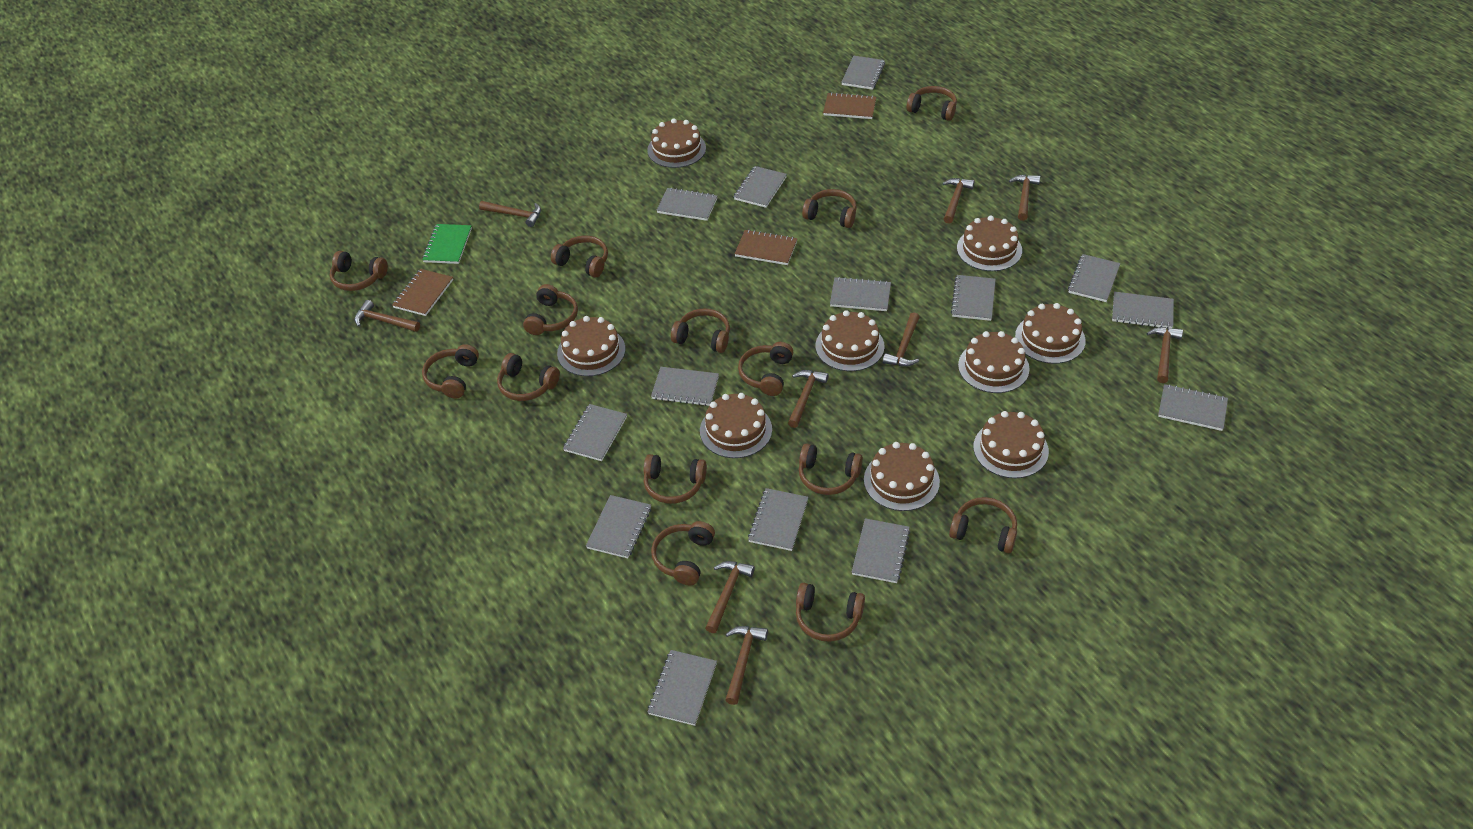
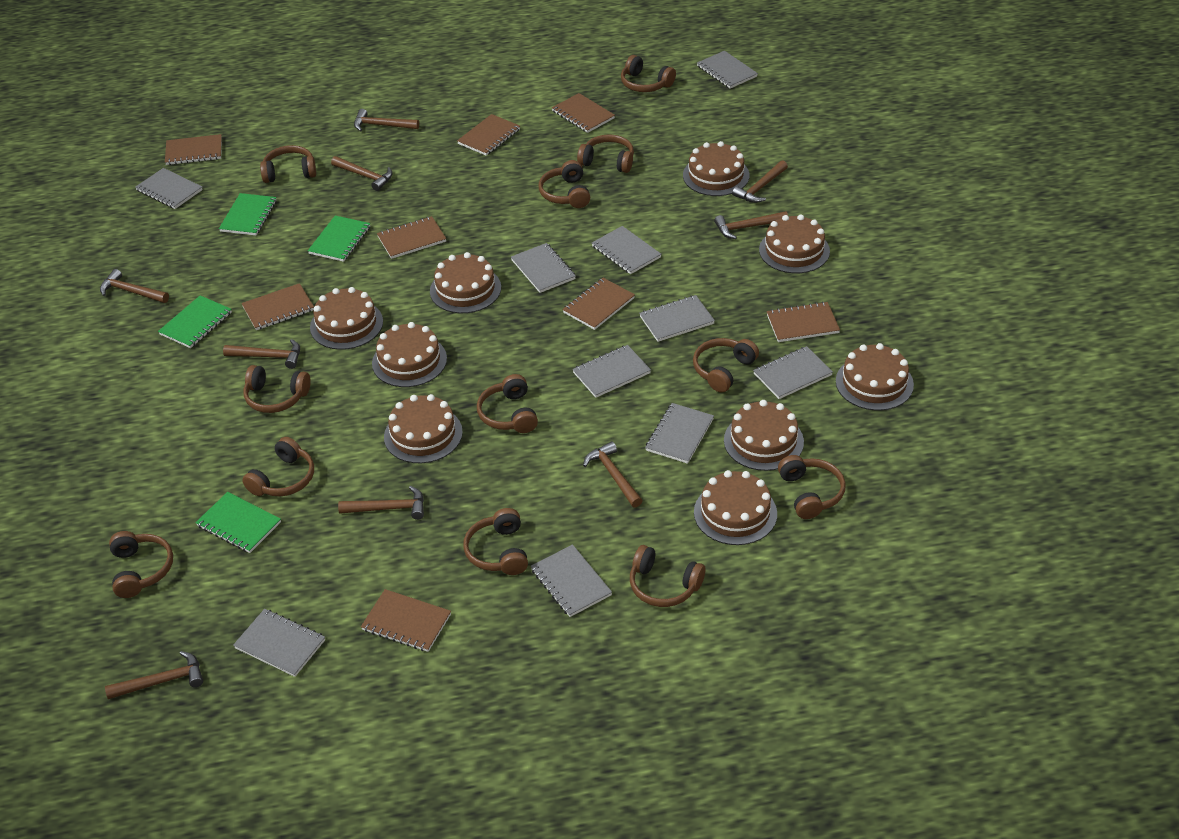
brown headphones: [330,251,388,291] [422,344,479,399] [497,353,560,401] [523,284,578,335] [551,236,608,278] [644,454,707,504] [651,521,715,585] [671,308,730,353] [738,342,793,396] [796,583,865,642] [799,443,863,495] [802,189,857,228] [906,86,957,121] [949,497,1017,553] = 14 -> [109,531,173,598] [242,437,314,496] [243,365,311,413] [260,145,316,183] [463,508,528,575] [477,374,538,433] [539,160,590,208] [577,134,634,173] [621,55,676,92] [630,545,705,607] [693,338,759,393] [778,455,846,519] = 12
brown notebook: [392,269,453,316] [735,230,797,265] [823,92,876,119] = 3 -> [165,134,222,165] [242,283,314,330] [361,589,451,652] [377,216,446,259] [457,114,520,156] [552,93,615,133] [562,278,635,330] [767,302,840,342] = 8
green notebook: [422,224,472,264] = 1 -> [158,295,232,348] [196,492,281,553] [219,193,277,236] [308,215,370,262] = 4
grey notebook: [563,404,627,461] [586,495,651,558] [648,650,717,726] [651,367,719,406] [656,188,717,221] [734,166,787,208] [748,488,808,551] [830,277,891,311] [841,56,885,90] [852,518,910,583] [951,275,996,321] [1068,254,1121,302] [1112,292,1174,329] [1158,384,1228,431] = 14 -> [135,168,203,209] [233,609,325,677] [511,243,576,293] [531,544,612,617] [572,345,651,398] [592,226,661,274] [639,295,715,342] [645,403,714,464] [697,51,758,88] [753,346,833,399] = 10

